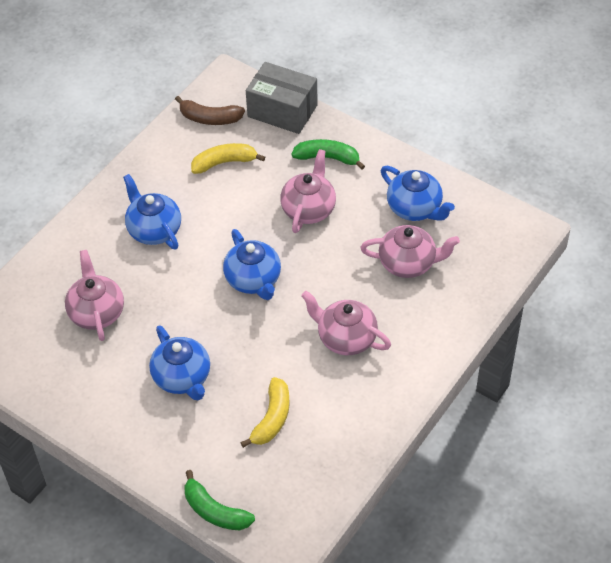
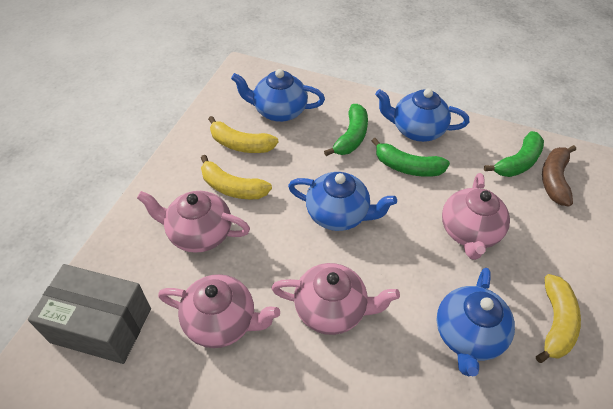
green banana: [184,470,255,530] [291,139,365,170] = 2 -> [324,104,368,156] [372,138,450,177] [484,131,544,177] = 3
yellow banana: [191,143,265,174] [240,377,290,448] = 2 -> [201,155,272,199] [208,116,279,153] [536,274,581,363] = 3

